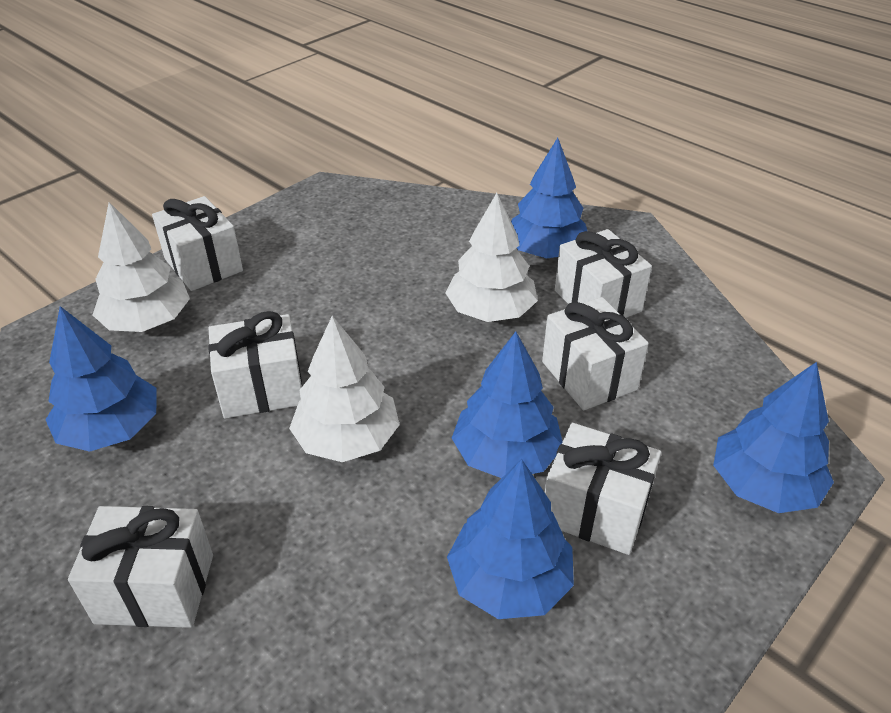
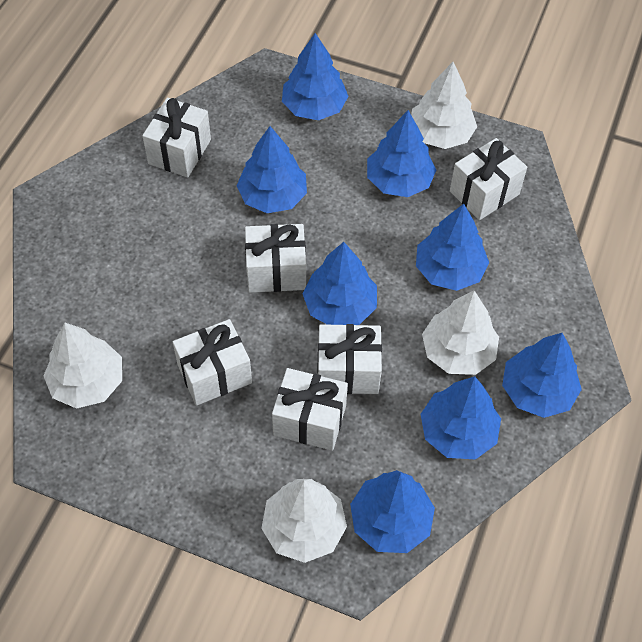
blue tree: [45,306,157,452] [447,459,574,619] [452,331,563,478] [511,138,587,258] [713,362,834,513] = 5 -> [237,126,307,213] [282,33,348,120] [303,242,377,325] [350,470,435,553] [367,110,436,197] [416,204,489,291] [421,376,501,460] [502,333,582,418] = 8
white tree: [93,202,190,332] [289,316,400,462] [445,193,538,322] = 3 -> [43,323,122,409] [261,479,347,563] [411,62,477,149] [422,290,499,375] = 4

